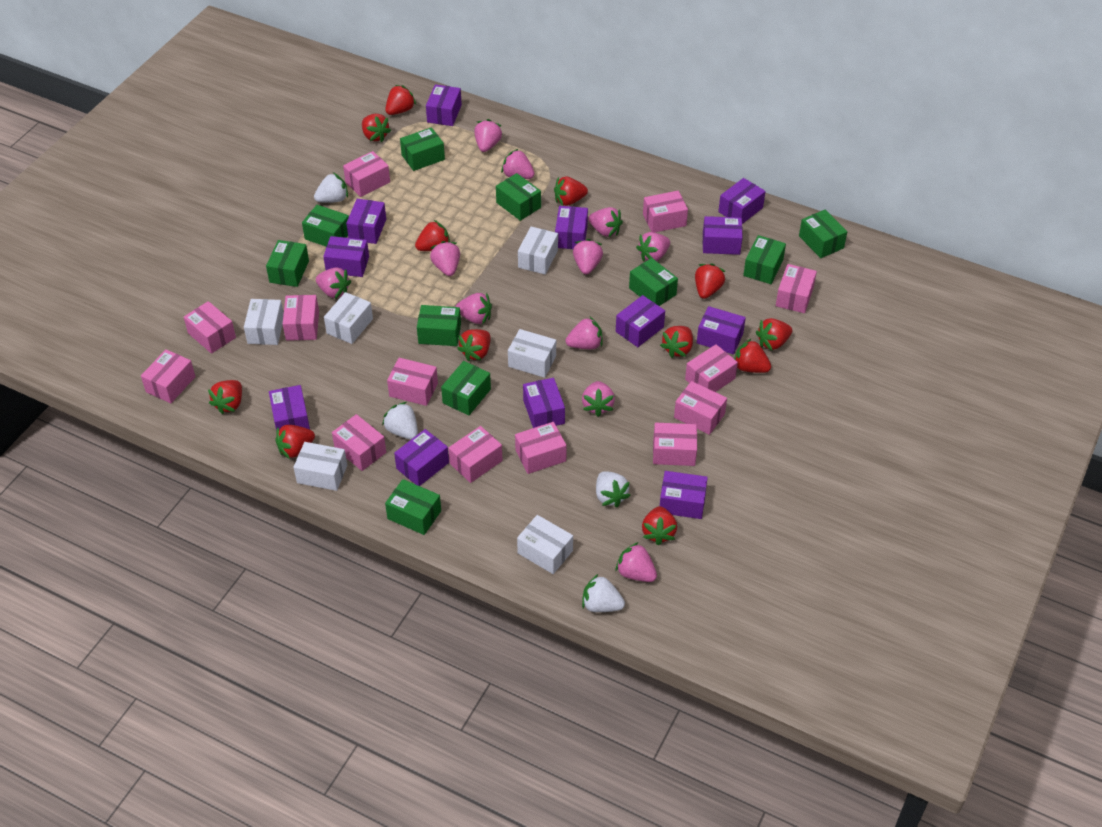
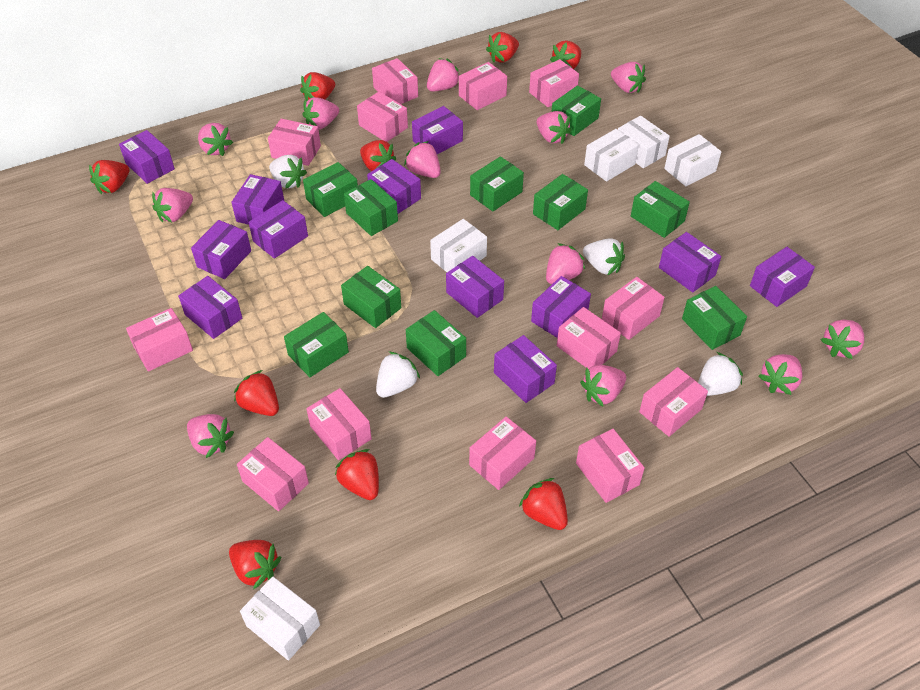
pink strawberry: [316,267,351,299] [430,241,460,276] [456,293,492,324] [474,119,502,152] [501,149,535,179] [566,317,603,349] [573,239,603,275] [582,381,615,417] [588,207,623,237] [615,542,657,582] [636,232,670,261] = 11 -> [152,188,193,222] [187,414,234,458] [198,123,233,156] [302,97,339,130] [404,141,441,178] [427,58,459,92] [537,111,572,144] [546,243,585,284] [580,365,626,406] [611,62,646,93] [759,354,802,395] [821,320,864,359] = 12
red strawberry: [208,380,242,414] [275,425,315,459] [362,114,391,142] [385,85,416,115] [415,220,450,251] [457,329,490,361] [554,176,588,206] [642,506,677,545] [660,326,693,358] [695,263,725,299] [734,339,771,373] [756,318,792,350] = 12 -> [89,160,130,194] [229,540,281,590] [234,370,279,416] [300,72,335,102] [335,449,379,500] [360,140,397,171] [486,32,519,63] [519,478,568,530] [550,41,581,69] = 9
white box: [244,299,284,345] [294,442,347,491] [324,292,373,344] [508,329,556,378] [517,515,573,574] [518,227,558,275] = 6 -> [240,577,320,660] [430,219,487,272] [584,129,639,182] [618,116,670,168] [664,134,721,186] = 5

